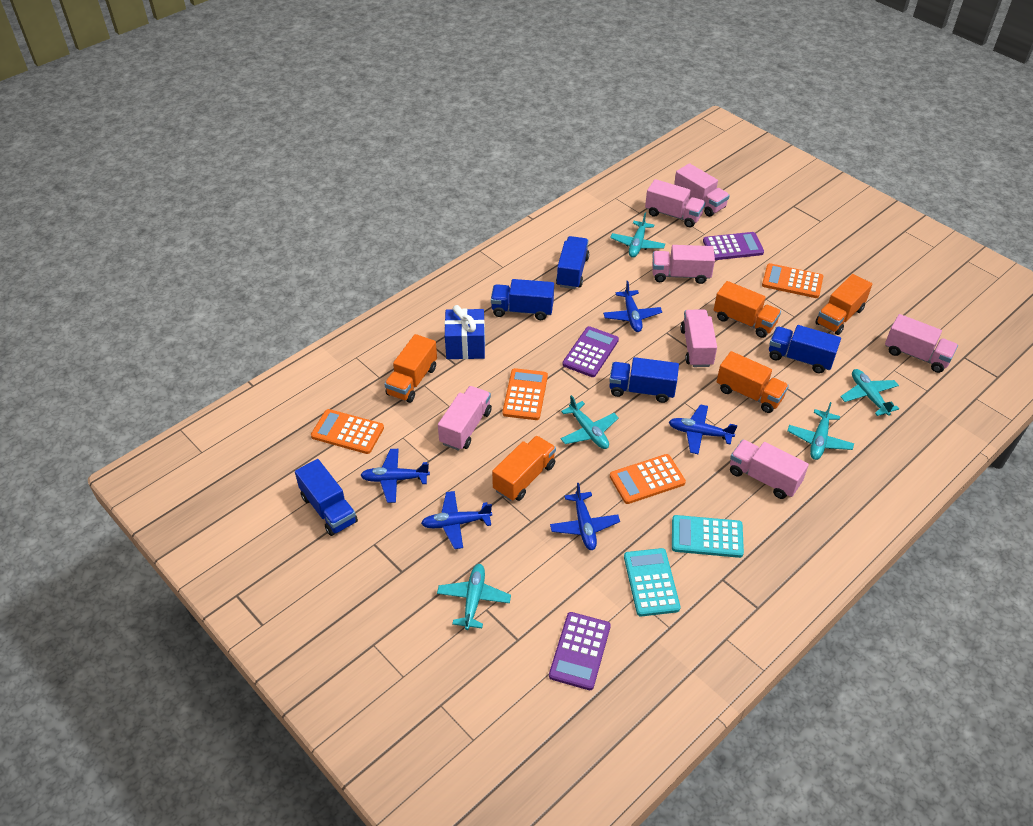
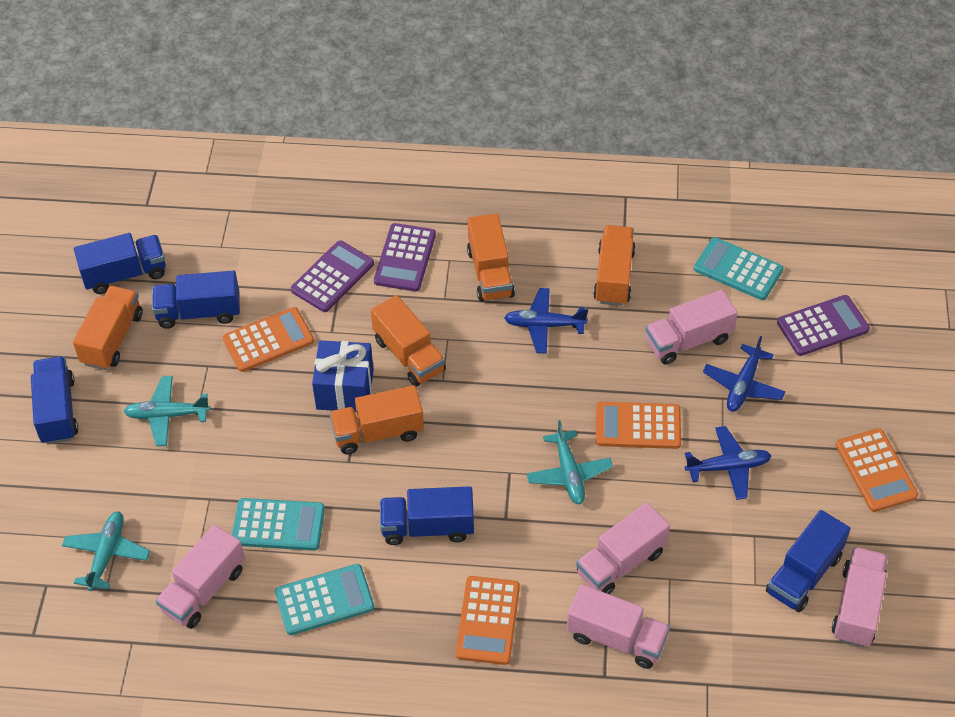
blue plane: [360,449,430,503] [421,491,492,549] [550,483,620,550] [603,281,662,332] [669,404,737,454] = 5 -> [504,288,588,354] [685,426,772,500] [703,336,786,412] = 3
pink truck: [438,386,492,451] [645,179,705,228] [652,245,715,284] [674,163,730,217] [680,310,717,367] [730,439,809,499] [885,314,958,373] = 7 -> [156,525,245,629] [567,584,670,669] [576,502,670,594] [645,290,738,365] [832,547,888,647] = 5
turquoise calculator: [624,548,681,616] [672,515,744,558] = 2 -> [232,498,325,551] [275,564,374,635] [694,237,783,300] = 3
turquoise plane: [437,564,511,630] [561,395,619,449] [610,212,665,258] [787,402,854,460] [840,369,899,416] = 5 -> [62,511,150,591] [124,376,210,446] [527,420,613,504] = 3

